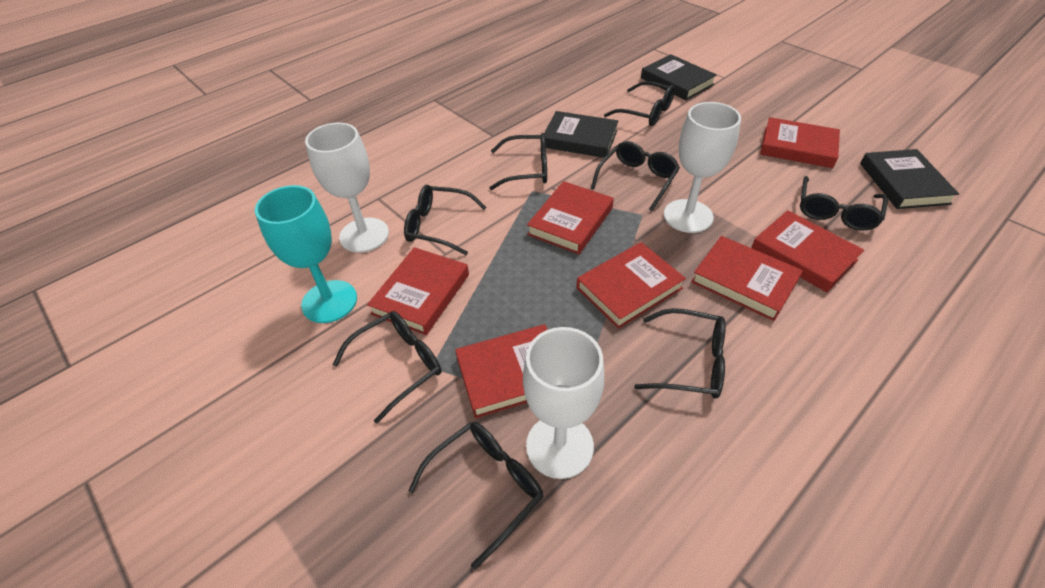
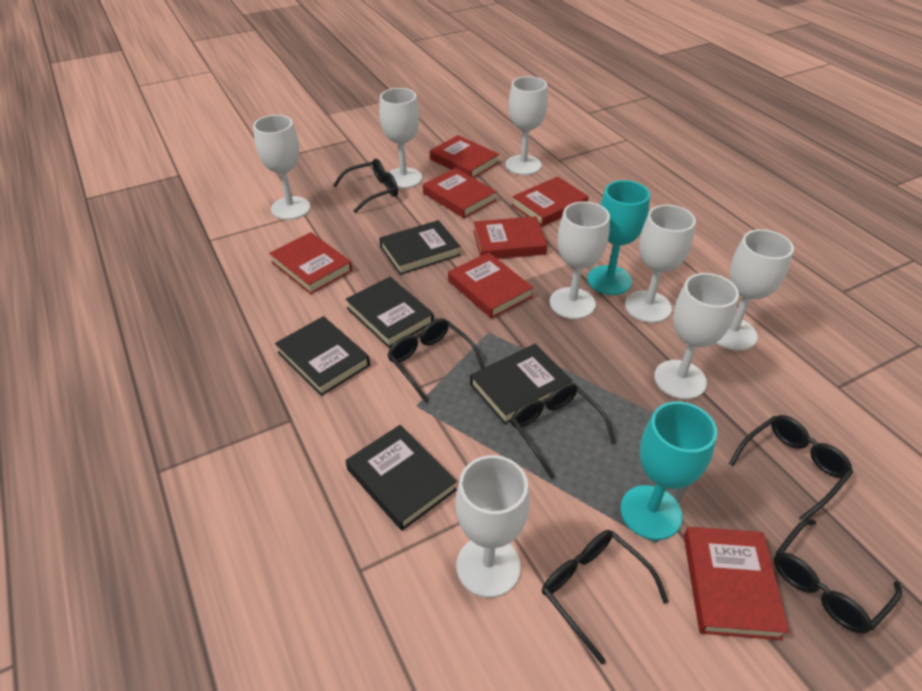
black book: [544,111,618,158] [641,54,717,100] [860,149,959,209] = 3 -> [275,316,370,396] [345,277,434,348] [346,425,457,531] [379,220,461,275] [470,344,573,424] = 5
black glasses: [333,311,441,424] [404,185,487,255] [408,422,543,569] [489,133,547,190] [591,141,680,211] [604,81,675,126] [634,308,726,398] [800,176,888,231] = 8 -> [333,159,398,213] [387,318,485,403] [511,383,616,479] [542,530,669,664] [729,415,853,521] [774,519,902,633] = 6
turquoise goblet: [255,185,357,323] = 1 -> [587,180,650,295] [620,401,717,540] = 2
white goblet: [305,123,389,253] [523,327,604,479] [664,102,741,233] = 3 -> [253,115,311,220] [379,88,422,189] [456,455,530,598] [506,76,548,175] [550,201,610,319] [625,205,696,323] [654,273,739,399] [716,229,794,351] = 8

